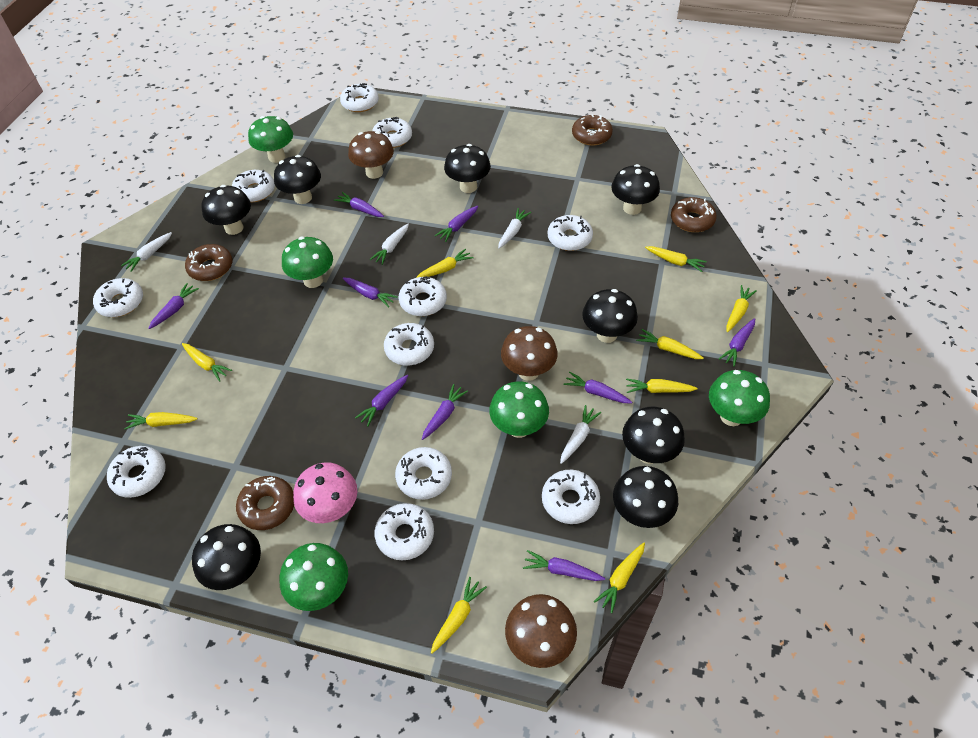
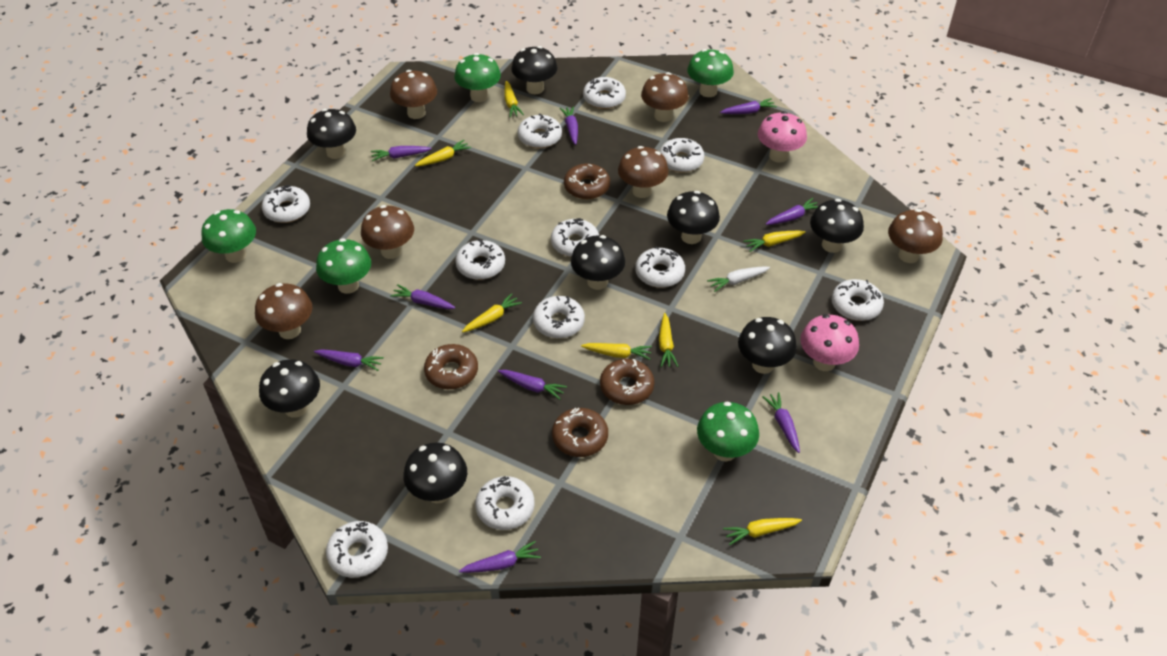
brown mushroom: [348,131,394,179] [501,326,558,381] [505,594,577,668] = 3 -> [255,283,312,339] [361,205,414,259] [390,70,437,119] [618,146,669,198] [641,72,688,122] [888,209,943,263] = 6
pink mushroom: [293,462,357,523] = 1 -> [758,111,807,163] [800,314,859,371] = 2
white carrot: [121,232,172,272] [370,224,409,265] [498,208,531,248] [560,405,601,464] = 4 -> [707,267,770,292] = 1
yellow carrot: [124,412,198,429] [182,343,232,381] [416,249,474,278] [431,577,487,654] [594,543,645,613] [626,378,698,393] [636,329,704,359] [645,246,707,272] [726,285,757,332] = 9 -> [415,140,471,166] [462,293,522,332] [504,81,524,118] [581,343,652,360] [659,313,678,367] [723,518,802,545] [743,231,806,252] = 7

